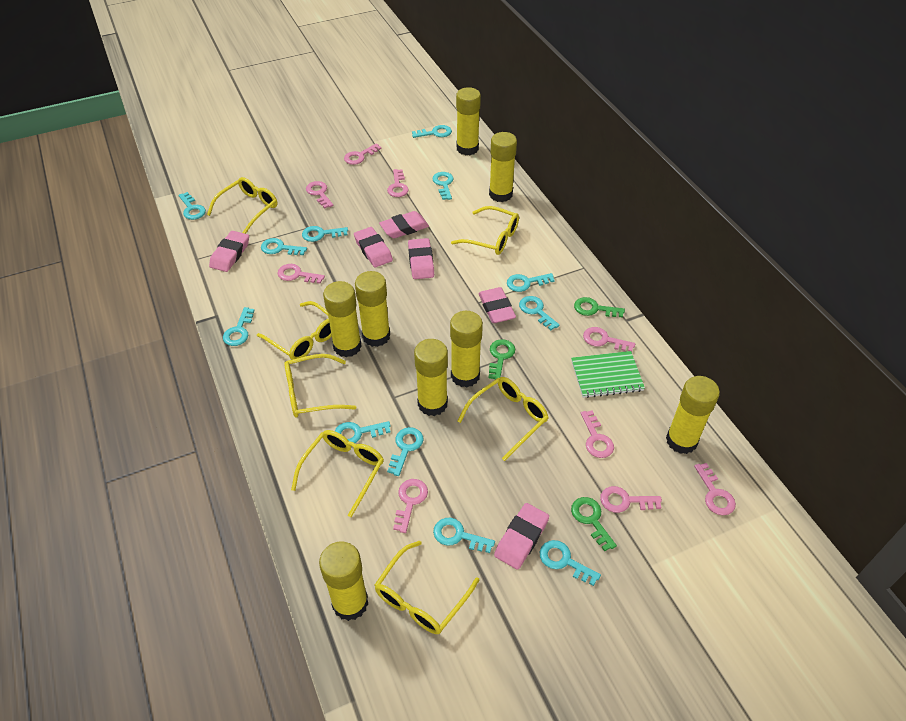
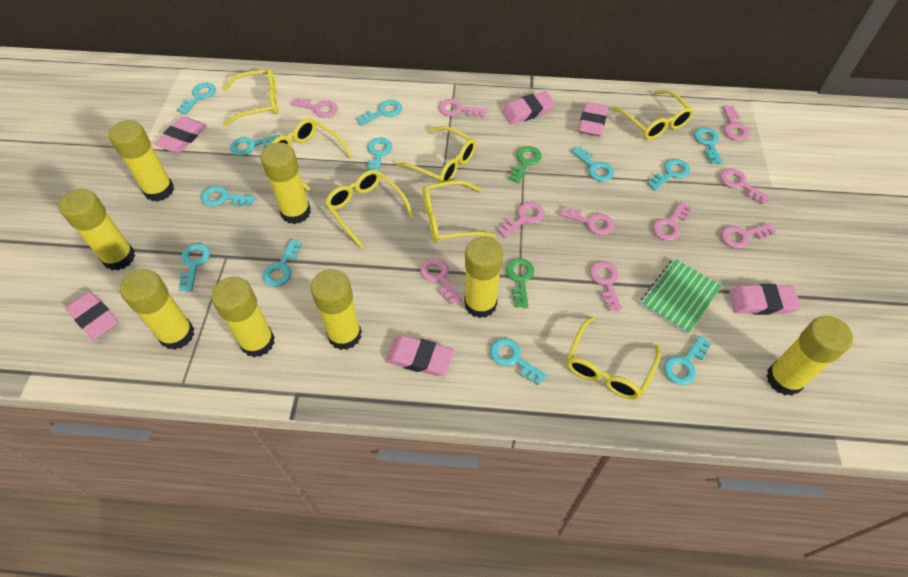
green key: [488,339,515,380] [571,497,617,552] [574,297,625,318] = 3 -> [506,258,535,308] [509,146,542,183] = 2
pink key: [277,264,325,284] [306,181,333,209] [344,143,382,165] [387,169,409,197] [393,479,428,533] [581,410,614,458] [583,327,635,352] [600,486,662,513] [694,463,736,515] = 9 -> [291,97,338,118] [420,258,462,305] [439,99,487,117] [498,202,544,238] [559,206,614,235] [590,261,622,311] [653,201,691,241] [720,169,770,205] [721,223,775,248] [722,105,749,141] = 10

